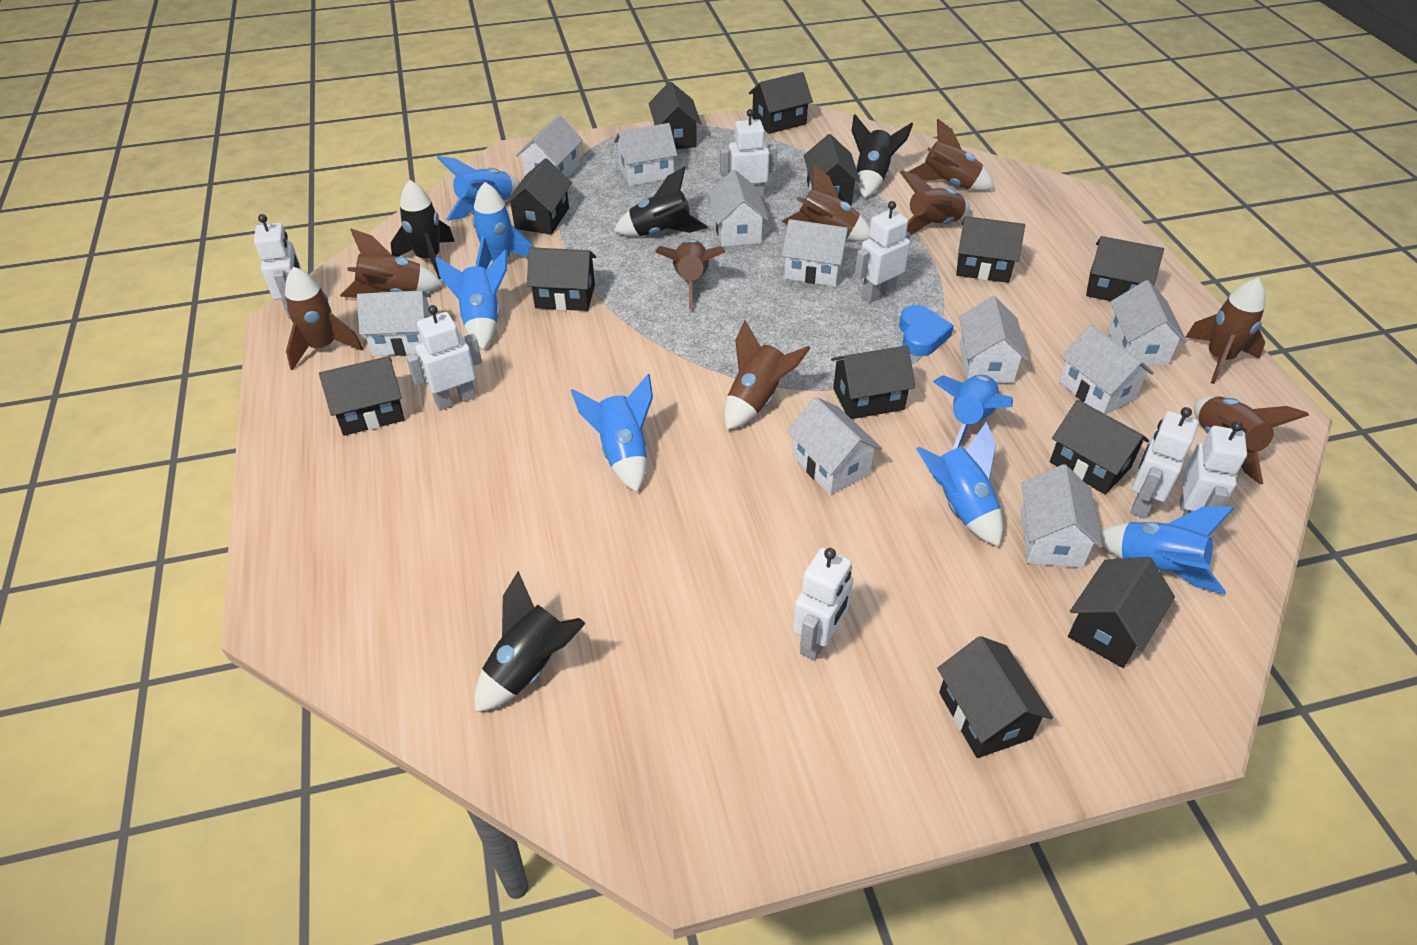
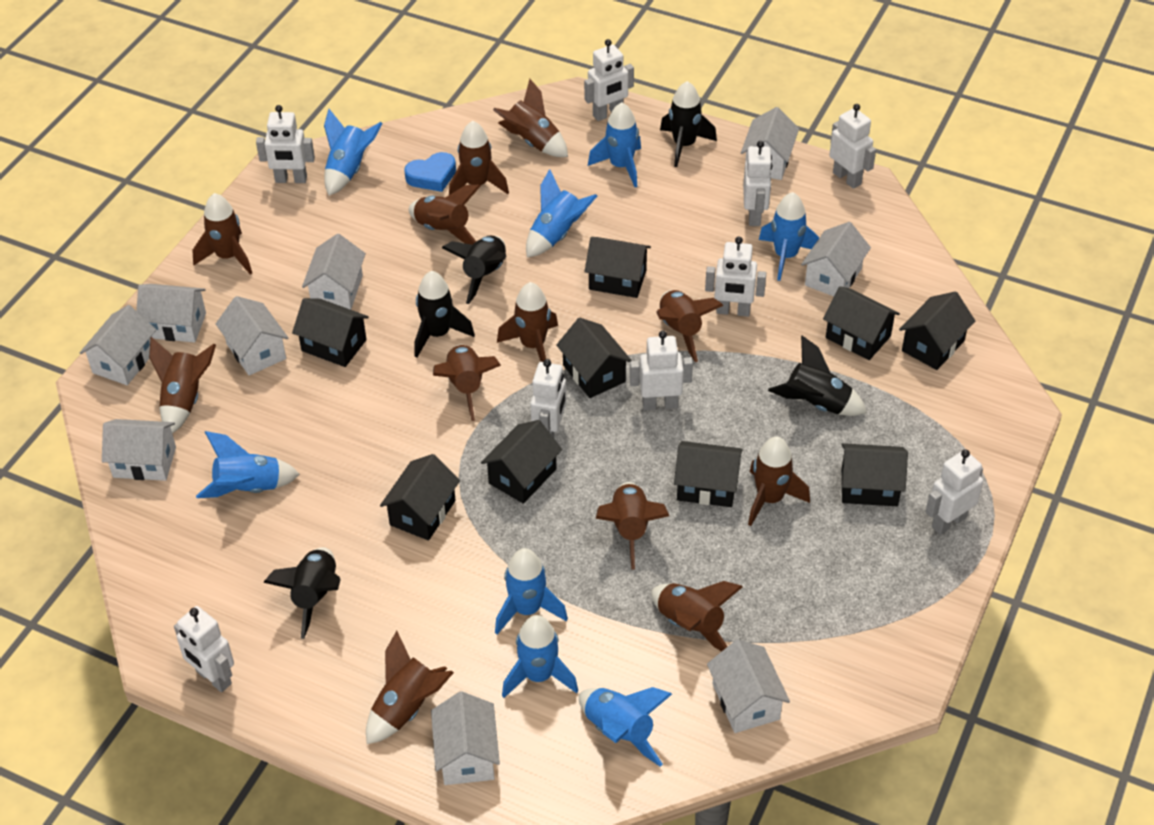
black house: [319,356,405,436] [505,158,572,235] [527,247,596,311] [648,82,701,149] [749,72,813,134] [804,134,860,206] [831,345,916,419] [937,636,1053,758] [956,216,1025,283] [1050,400,1149,495] [1068,557,1175,668] [1086,236,1164,301] = 12 -> [292,298,369,367] [380,454,460,540] [481,420,562,504] [556,318,632,398] [584,237,651,298] [674,441,743,507] [823,286,900,360] [841,443,908,506] [899,291,975,370] = 9
black rocket: [391,180,455,279] [475,571,586,712] [614,167,708,236] [852,114,913,198] = 4 -> [263,547,341,639] [415,271,475,357] [442,236,507,304] [660,81,717,167] [768,336,867,416] = 5
blue rocket: [435,249,507,350] [437,156,520,221] [472,182,533,269] [571,374,653,492] [917,421,1003,547] [933,375,1013,450] [1100,507,1234,595] = 7 -> [196,431,300,498] [324,109,383,196] [495,548,568,635] [502,615,578,698] [526,169,597,257] [579,687,672,767] [588,102,641,187] [759,192,819,281] = 8
brown rocket: [285,267,363,371] [340,229,443,298] [655,239,725,309] [724,320,810,430] [782,165,870,241] [900,170,970,235] [908,119,995,191] [1186,278,1265,384] [1194,397,1309,484] = 9 -> [149,337,216,433] [192,193,252,274] [366,631,454,744] [408,185,480,245] [433,344,501,421] [449,121,509,195] [493,79,568,157] [497,282,558,362] [596,482,669,570] [651,581,743,652] [656,290,724,362] [748,437,810,526] = 12
white house: [357,290,431,356] [516,115,583,178] [614,123,677,186] [709,170,768,247] [782,219,849,287] [787,397,882,495] [959,296,1029,383] [1020,464,1102,568] [1059,325,1154,414] [1108,280,1187,366] = 10 -> [80,305,156,385] [102,419,176,481] [136,284,206,343] [216,296,288,376] [302,234,366,310] [431,691,500,785] [707,639,790,733] [741,107,799,180] [801,222,871,296] = 9
white robot: [254,214,301,319] [406,305,482,410] [720,109,777,201] [792,548,854,661] [855,201,910,303] [1130,407,1198,519] [1180,421,1247,516] = 7 -> [174,606,234,692] [256,105,315,183] [530,359,566,438] [584,39,634,121] [630,331,693,410] [705,236,766,317] [743,141,772,226] [829,104,876,189] [926,449,983,535] = 9

